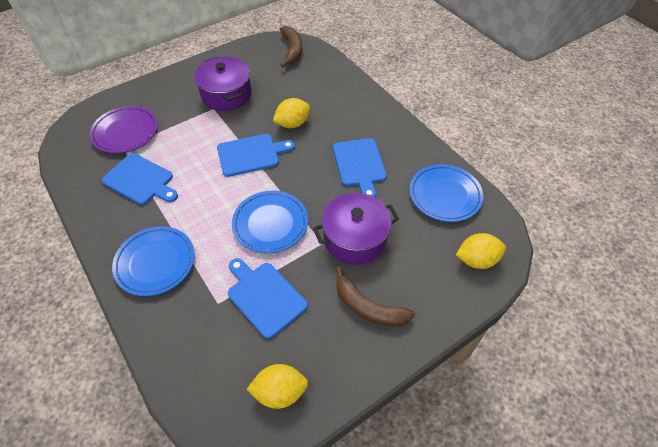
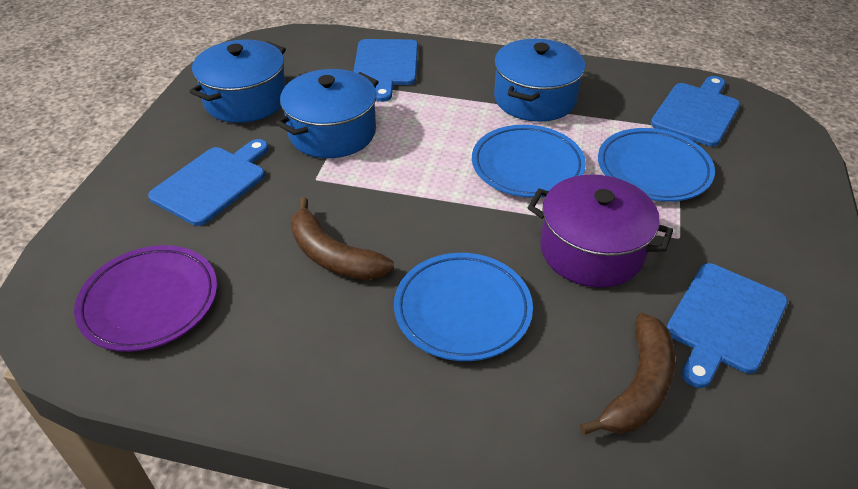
blue pot: none = 0 -> [190,39,286,123] [276,69,379,158] [494,39,585,122] = 3
purple pot: [194,57,252,111] [313,193,399,265] = 2 -> [528,174,673,288] = 1
yellow lemon: [247,364,308,409] [273,98,310,128] [456,233,506,269] = 3 -> none = 0

